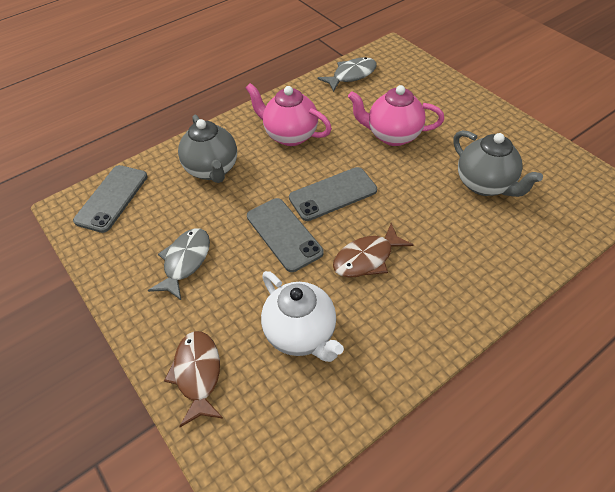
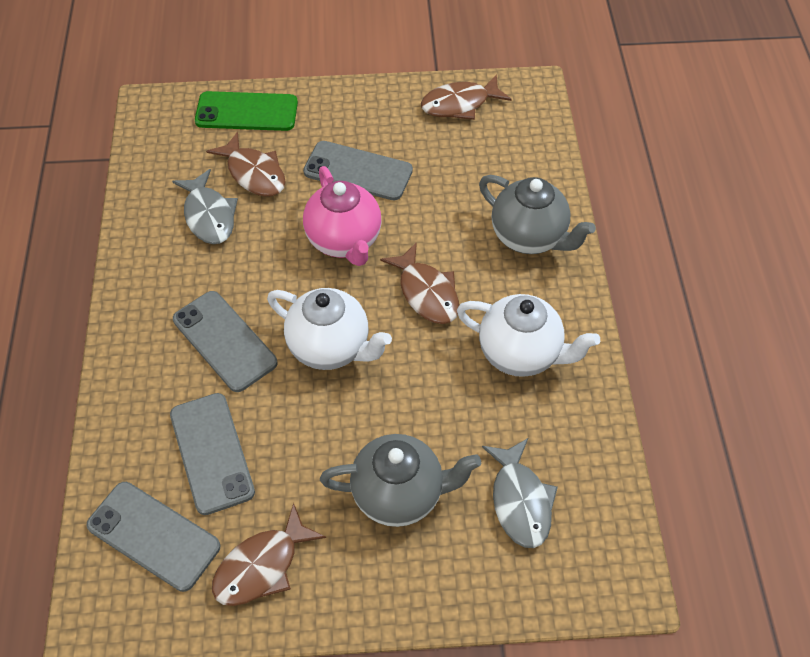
brown fish: [164,331,223,427] [333,223,413,278] = 2 -> [206,132,285,197] [212,503,326,606] [380,242,459,324] [421,74,511,120] = 4
green phone: none = 0 -> [195,91,298,131] = 1
grey phone: [73,165,147,233] [247,198,324,272] [289,167,377,221] = 3 -> [86,482,220,592] [170,393,255,515] [173,291,277,392] [303,141,413,200] = 4
pink teapot: [245,83,332,146] [348,85,444,146] = 2 -> [303,166,381,266] = 1
white teapot: [261,271,344,362] = 1 -> [267,288,392,370] [457,294,600,377] = 2

